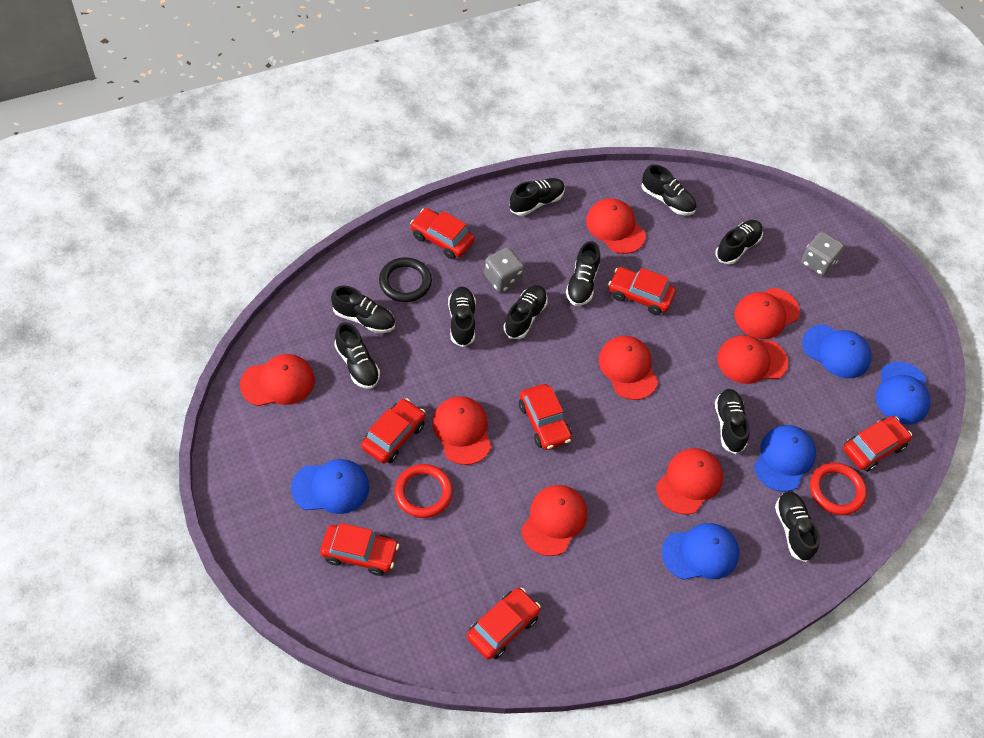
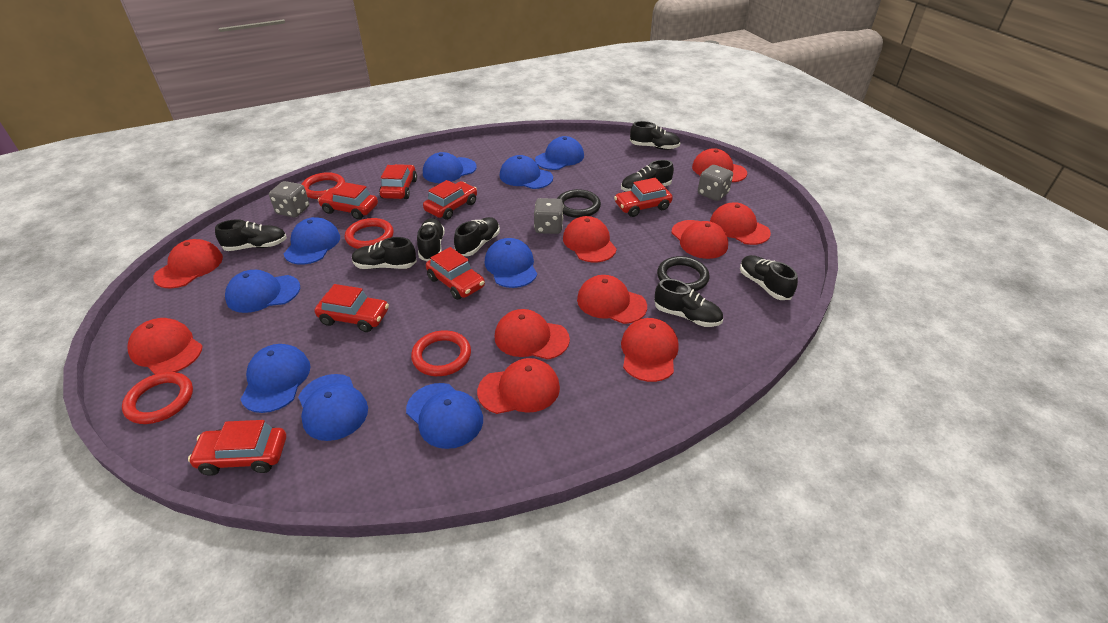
black ring: [379,257,432,302] = 1 -> [557,189,601,218] [657,256,710,291] = 2
black shoe: [331,286,395,333] [334,322,380,389] [448,287,476,347] [503,285,548,339] [509,178,565,216] [566,241,600,306] [642,164,696,215] [715,220,763,264] [715,389,750,454] [775,491,820,562] = 10 -> [215,219,287,251] [352,237,417,269] [417,218,445,261] [454,217,500,256] [621,160,674,192] [630,121,680,150] [654,279,723,327] [740,255,798,300] = 8
blue cap: [291,459,369,514] [662,523,739,580] [754,425,816,492] [802,324,871,379] [876,361,930,425] = 5 -> [225,270,300,313] [240,344,311,413] [284,217,340,265] [298,374,368,441] [406,383,483,449] [423,152,477,183] [485,238,537,288] [500,155,553,189] [535,136,584,170] = 9
grey dice: [484,248,524,293] [801,232,844,276] = 2 -> [269,181,309,217] [534,198,564,234] [698,165,733,201] = 3
red cap: [240,354,315,406] [432,396,491,465] [521,485,587,556] [586,198,646,254] [599,336,658,400] [656,448,723,515] [717,335,788,384] [735,288,800,339] = 8 -> [128,318,202,374] [153,239,223,288] [477,358,560,414] [495,309,570,359] [563,216,617,262] [577,275,647,324] [621,318,679,382] [672,220,728,259] [692,148,747,182] [710,202,771,245] = 10
red ring: [394,464,453,518] [810,463,867,515] = 2 -> [122,372,193,424] [302,172,345,199] [345,218,394,249] [411,330,471,376] = 4

